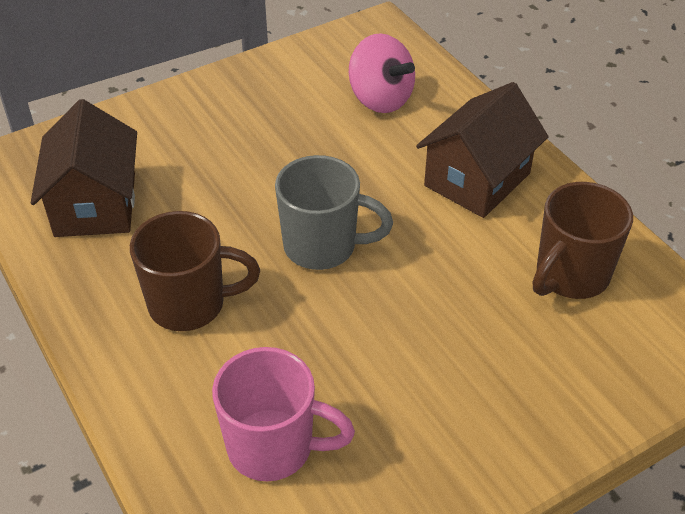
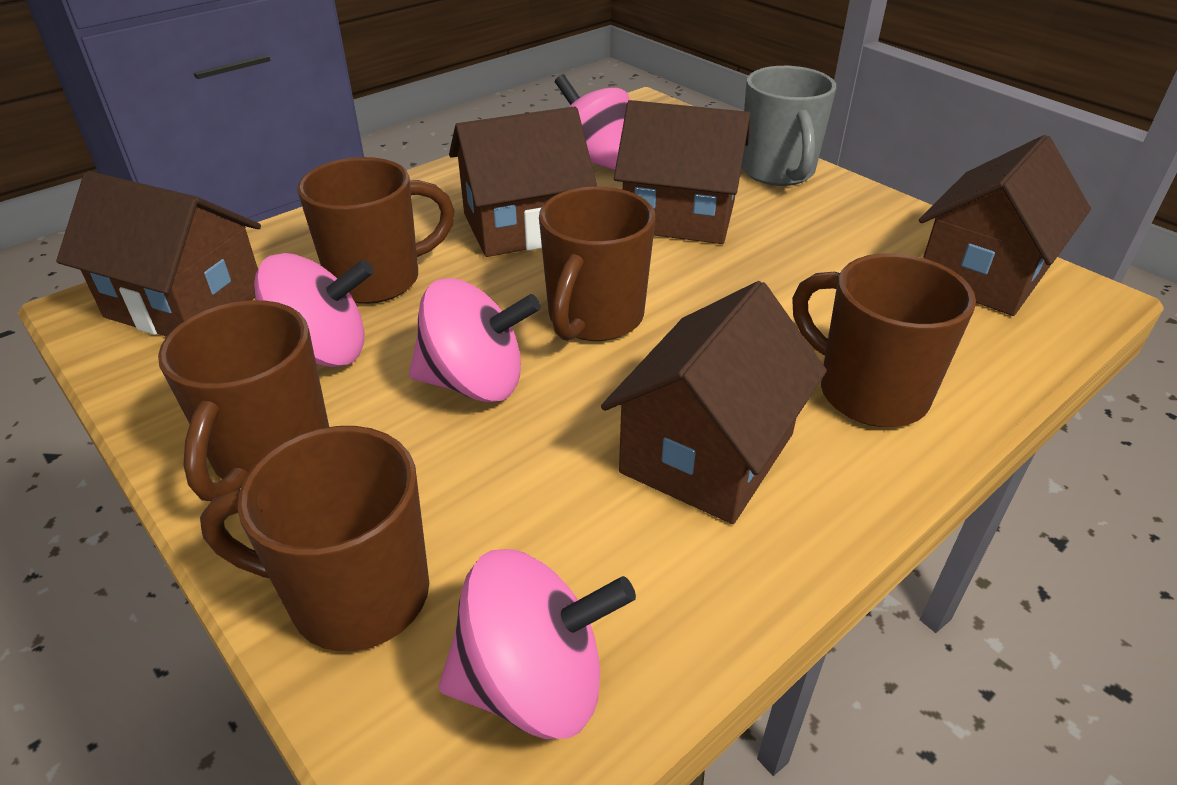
brown house: [31,99,137,237] [416,82,549,218] = 2 -> [56,171,261,337] [449,106,597,257] [601,281,827,524] [614,100,750,244] [919,135,1091,316] = 5
brown mug: [130,211,260,331] [533,182,633,299] = 2 -> [158,300,329,501] [200,426,429,651] [297,157,455,304] [539,186,655,341] [792,253,976,427] = 5
pink mug: [212,347,355,481] = 1 -> none = 0
pink spinning top: [349,33,415,113] = 1 -> [254,253,374,367] [409,278,541,402] [439,549,636,739] [555,74,630,170] = 4

